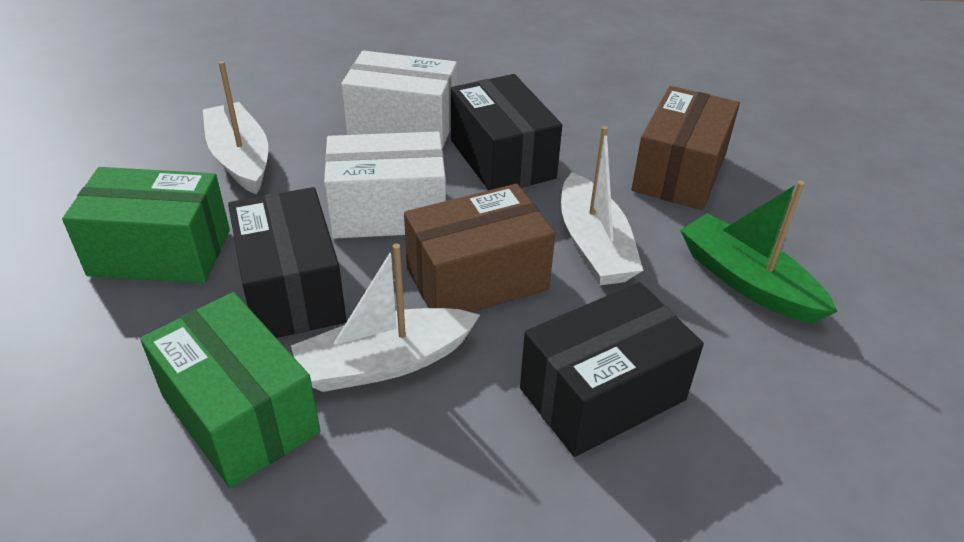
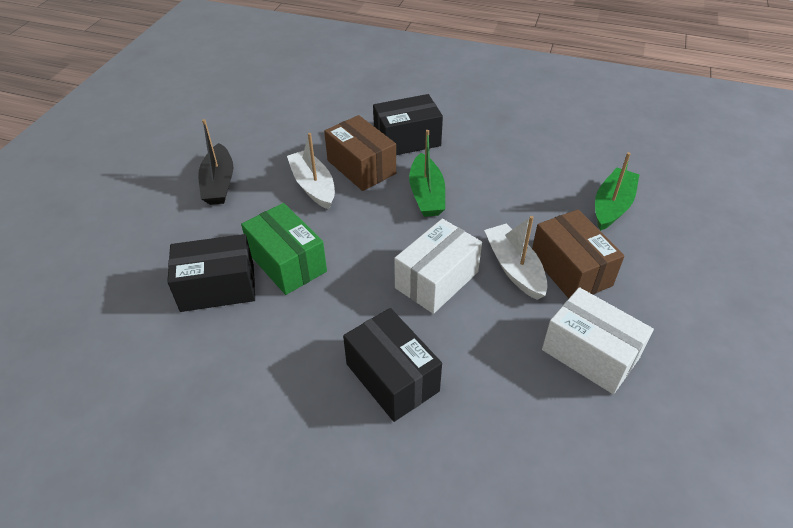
black boat: none = 0 -> [198,119,233,205] = 1
green boat: [680,181,837,324] = 1 -> [409,130,445,217] [595,152,640,231] = 2
green box: [62,167,230,283] [140,292,320,488] = 2 -> [241,203,327,295] = 1
white boat: [203,61,268,195] [291,243,480,392] [561,126,643,285] = 3 -> [287,133,335,210] [484,216,548,300] = 2

